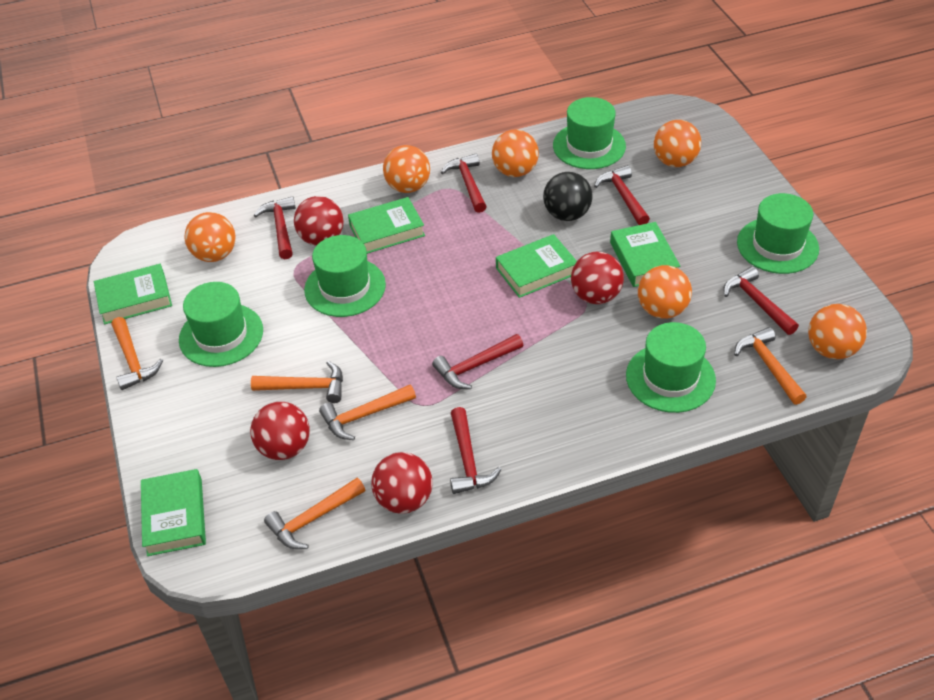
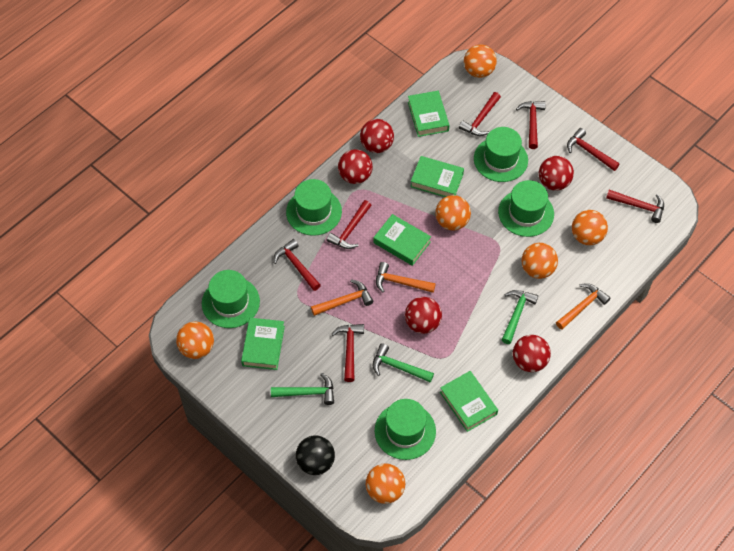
green hammer: none = 0 -> [271,373,334,405] [373,343,434,383] [502,290,538,344] = 3
orange hammer: [112,317,163,390] [251,361,343,403] [264,478,365,549] [319,385,416,440] [734,327,807,405] = 5 -> [311,279,373,316] [376,262,436,293] [556,283,610,330] = 3
red ball: [250,402,310,460] [294,196,344,246] [371,452,433,514] [571,252,624,304] = 4 -> [338,149,373,184] [360,119,394,153] [405,297,442,334] [513,335,551,372] [539,156,574,191] = 5
red hammer: [254,196,296,259] [432,334,523,389] [441,154,487,213] [450,407,502,494] [594,165,650,225] [724,266,799,335] = 6 -> [274,239,321,291] [326,200,372,249] [331,324,364,382] [459,92,501,136] [516,101,546,149] [567,128,620,171] [606,190,664,223] = 7

